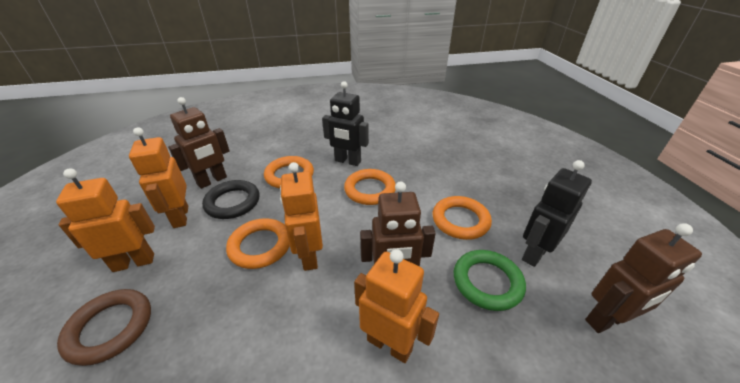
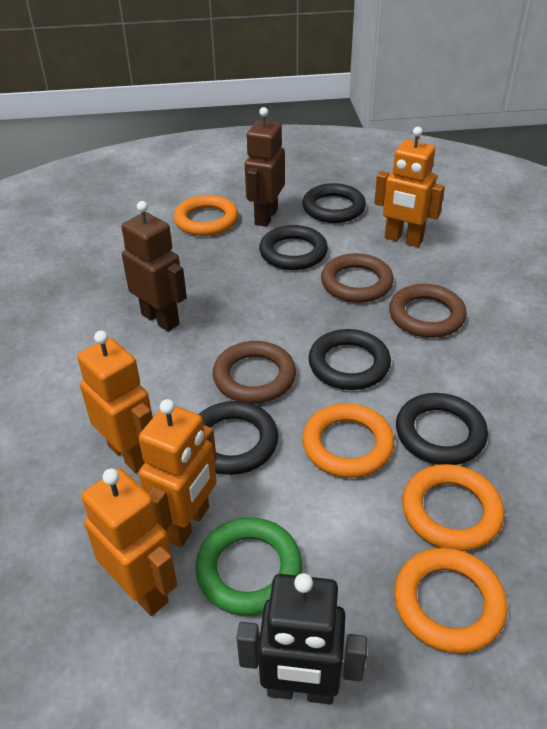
black ring: [202,180,259,219] = 1 -> [199,401,278,475] [259,225,328,270] [303,183,366,223] [308,329,391,390] [396,393,488,465] = 5
black robot: [322,81,369,166] [522,160,592,267] = 2 -> [236,573,367,705] = 1
brown ring: [57,289,151,366] = 1 -> [213,341,296,404] [321,253,394,303] [389,284,467,338] = 3
brown robot: [168,97,230,189] [360,181,436,266] [585,223,702,333] = 3 -> [121,201,187,331] [245,107,285,227] = 2

